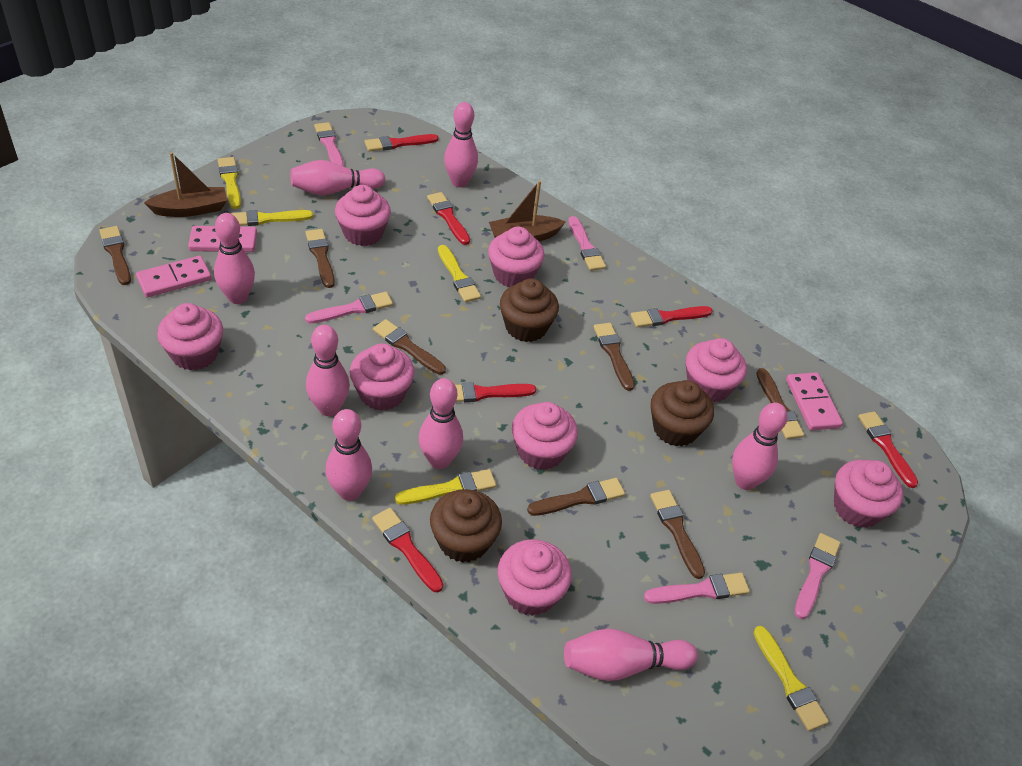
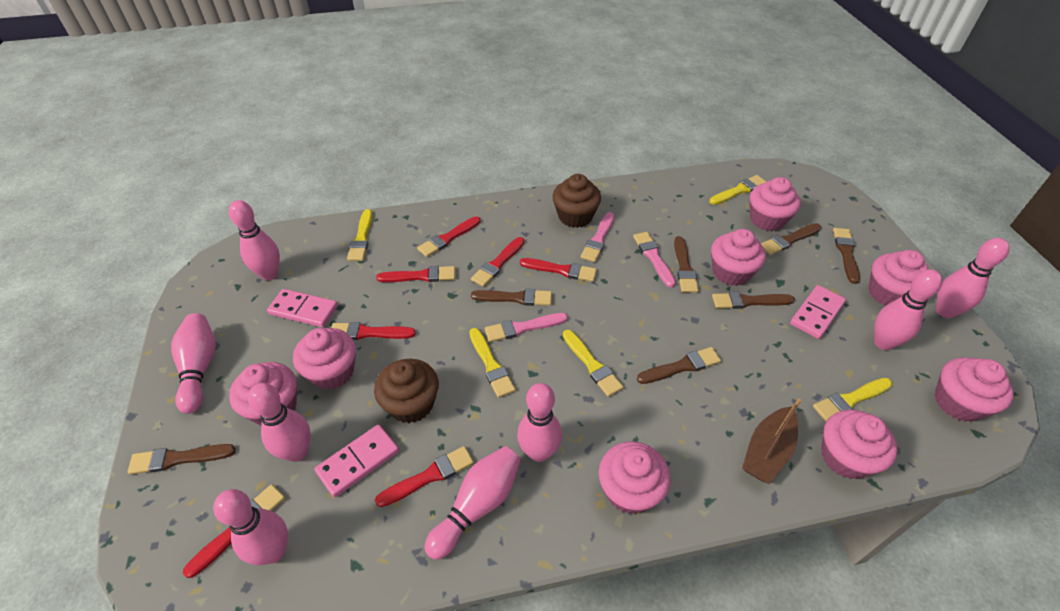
brown boat: [144,152,227,217] [489,180,565,241] = 2 -> [742,398,801,484] = 1
brown cupcake: [430,489,502,563] [500,278,559,342] [651,380,714,446] = 3 -> [374,359,439,423] [553,174,601,228] = 2
pink brush: [305,292,393,324] [314,122,344,166] [568,216,606,271] [644,573,750,604] [794,533,840,619] = 5 -> [485,313,568,342] [581,212,614,262] [633,232,676,287] = 3
red brush: [365,134,439,151] [372,508,443,592] [427,192,470,245] [455,382,536,402] [630,306,713,327] [858,411,918,488] = 6 -> [183,484,285,578] [331,322,416,340] [375,446,474,507] [376,266,455,282] [417,216,480,257] [471,237,524,287] [520,258,597,282] = 7

